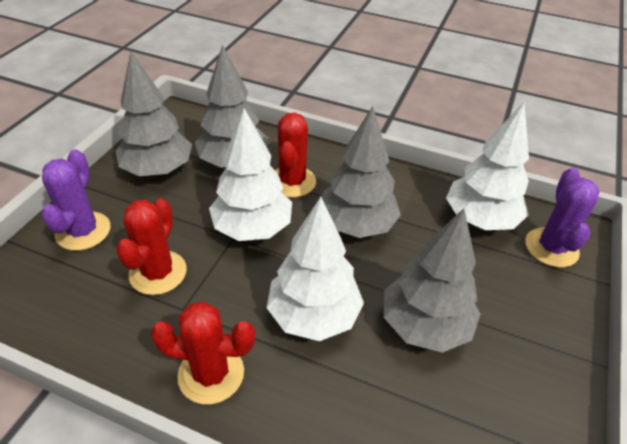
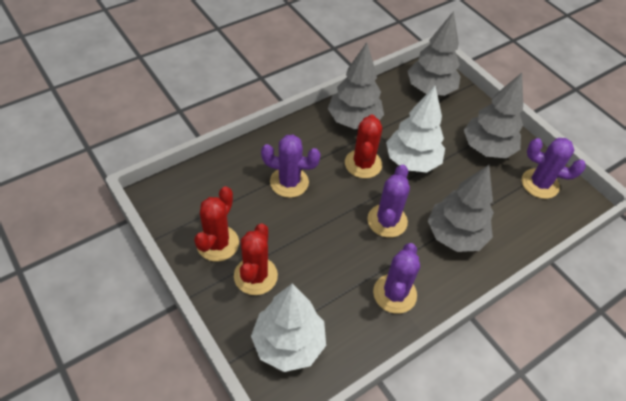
purple cactus: [41,149,110,251] [525,168,600,267] = 2 -> [261,134,321,198] [367,165,410,238] [373,243,420,314] [522,138,586,199] = 4
white tree: [209,108,292,241] [267,197,364,341] [446,103,529,230] = 3 -> [251,284,326,372] [386,86,445,172] = 2

